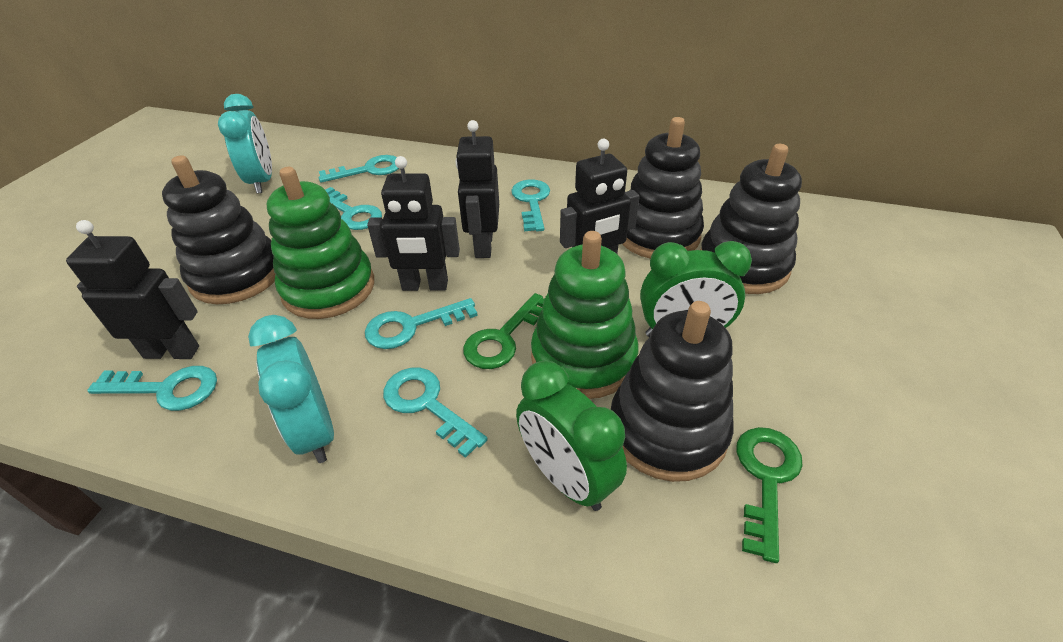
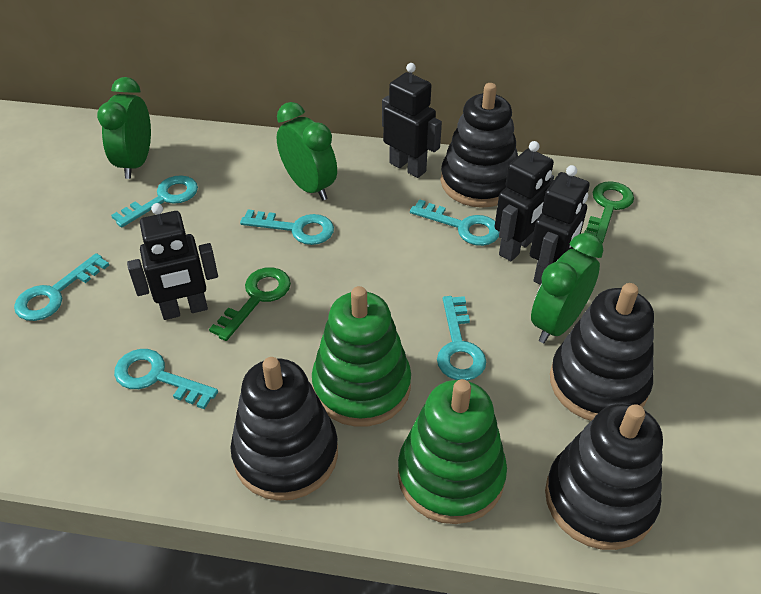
green clock: [516,361,627,511] [640,241,752,337] = 2 -> [97,77,151,179] [277,102,337,201] [531,233,603,343] = 3
turquoise clock: [218,94,272,193] [248,315,334,463] = 2 -> none = 0

